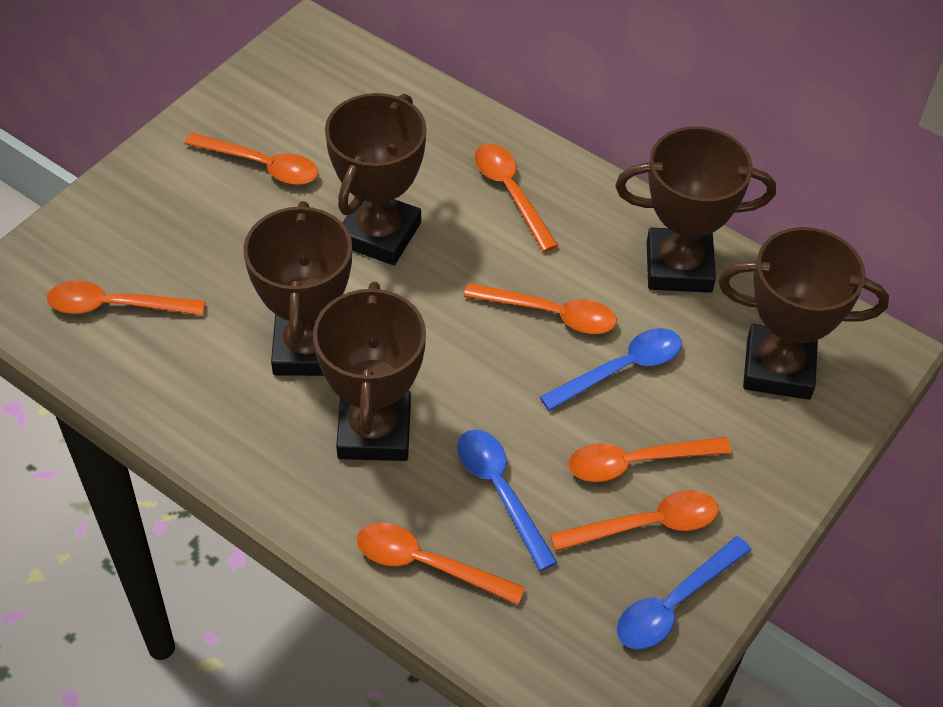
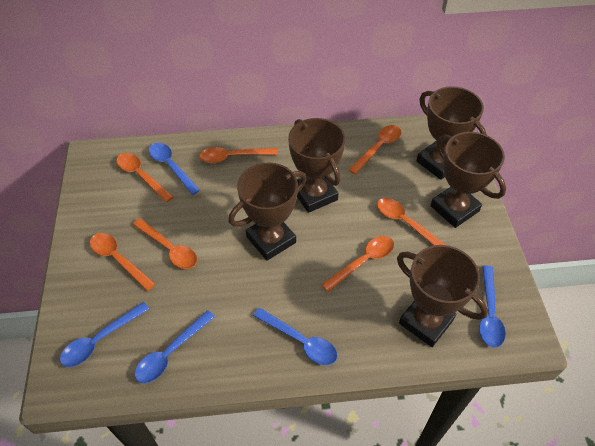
blue spoon: [457,429,557,571] [540,328,682,411] [617,536,751,650] = 3 -> [60,302,149,367] [135,310,215,383] [149,143,200,195] [253,308,337,365] [479,265,506,348] = 5

